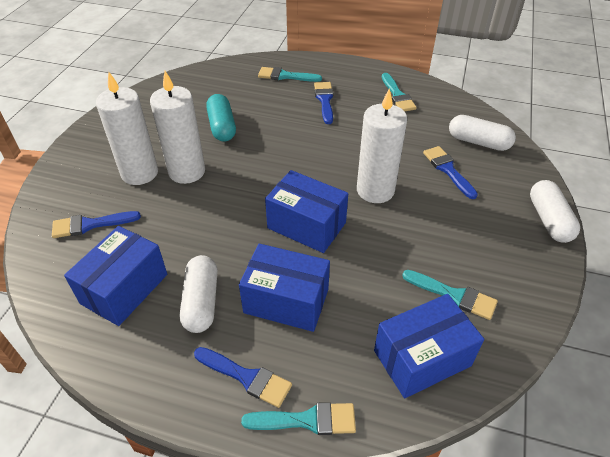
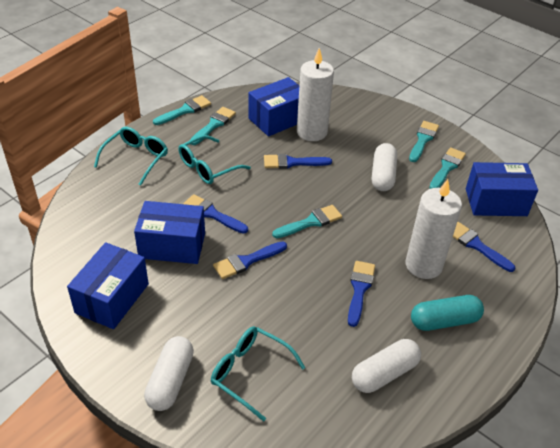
blue brush: [52,211,141,238] [194,347,292,408] [314,82,333,124] [423,146,478,199] = 4 -> [183,194,248,234] [213,241,287,279] [264,154,332,169] [348,261,375,327] [453,222,515,272] = 5
turquoise brush: [241,402,356,435] [258,67,322,82] [382,73,417,111] [402,270,498,320] = 4 -> [153,95,211,125] [190,107,236,145] [272,205,342,238] [409,121,439,162] [429,147,466,189] = 5
turquoise glasses: none = 0 -> [94,127,168,186] [179,135,251,184] [211,326,305,422] = 3
white candle: [96,72,158,185] [150,71,205,184] [357,88,407,203] = 3 -> [297,48,334,141] [406,179,462,279] = 2

